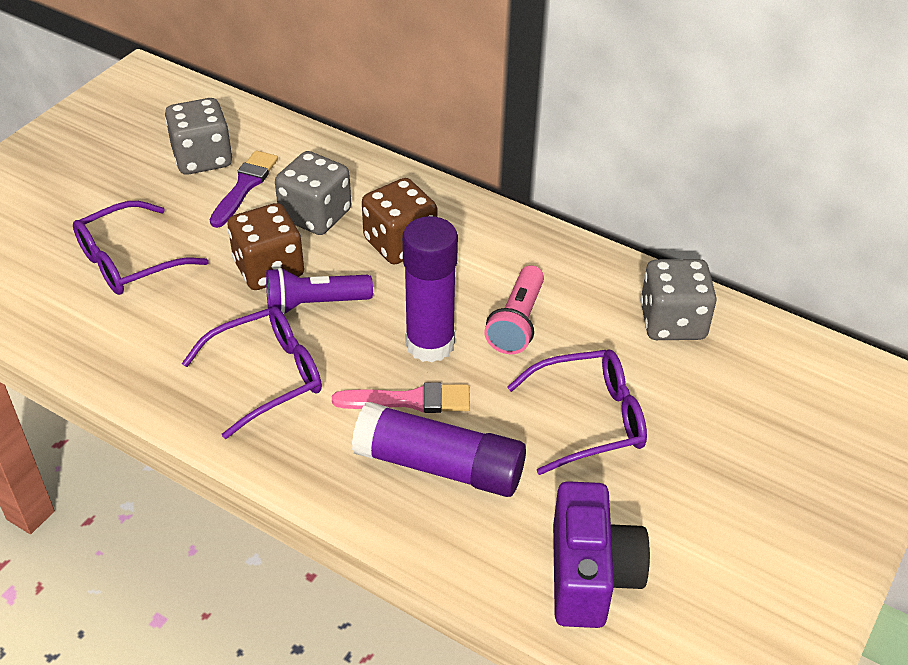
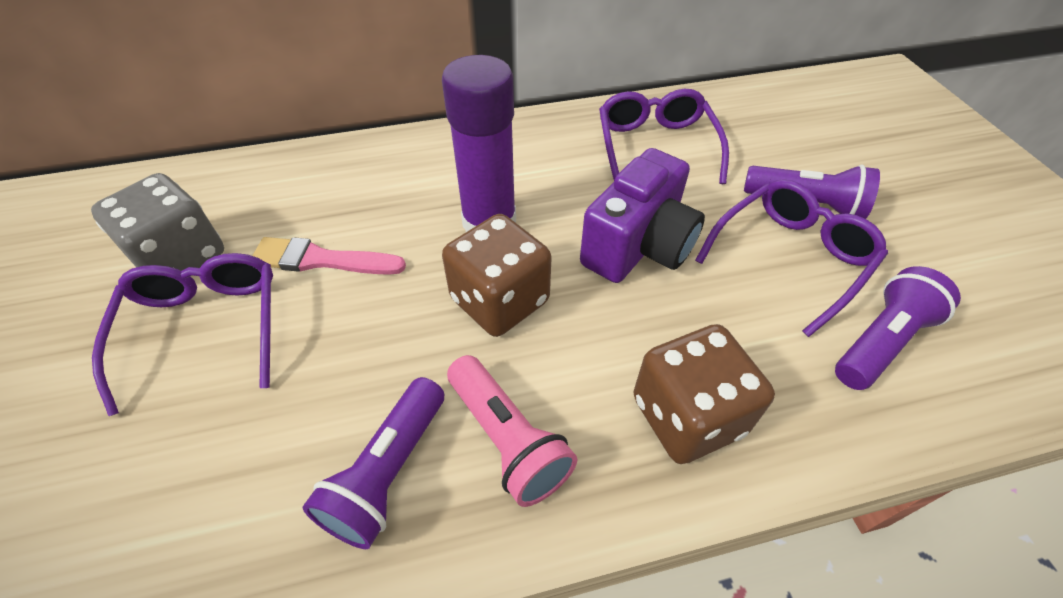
grey dice: [165,98,232,175] [275,151,351,235] [640,259,717,340] = 3 -> [91,173,224,271] = 1
purple brush: [210,151,278,228] = 1 -> none = 0
purple flashlight: [266,267,373,314] = 1 -> [303,377,444,549] [744,164,880,219] [835,266,961,390] = 3
purple glue stick: [352,402,526,497] [402,216,458,363] = 2 -> [442,55,516,232] = 1

